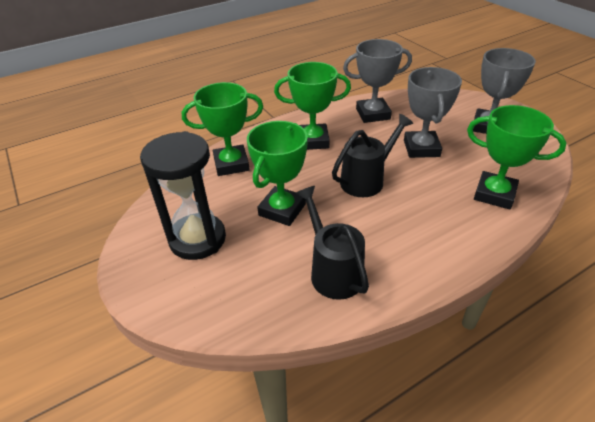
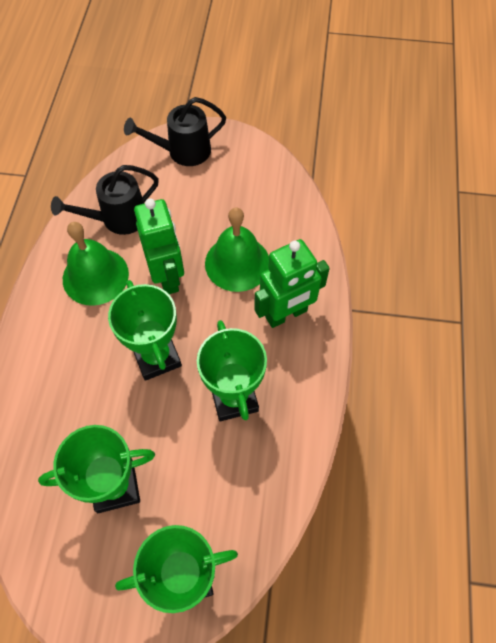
black hourglass: [140,131,226,260] = 1 -> none = 0
green bell: none = 0 -> [63,222,129,306] [205,208,269,292] = 2
green robot: none = 0 -> [134,199,184,294] [254,239,330,328] = 2
grey trophy: [343,39,412,123] [404,67,462,158] [473,48,536,134] = 3 -> none = 0

